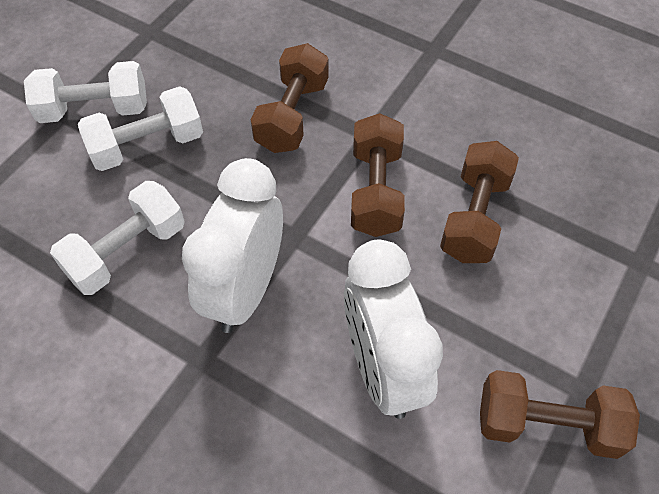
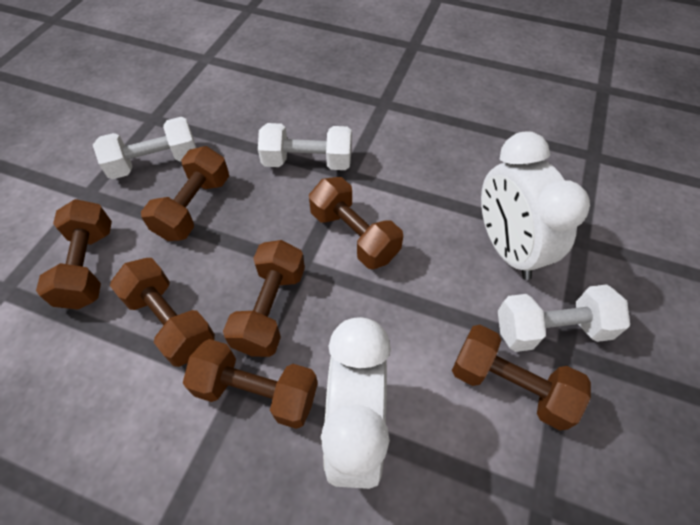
brown dumbbell: [251,43,328,153] [351,113,405,237] [440,141,519,263] [480,370,640,459] = 4 -> [36,199,112,309] [110,258,215,367] [141,146,229,241] [183,339,318,429] [223,240,305,357] [309,177,403,269] [452,325,591,431] = 7

